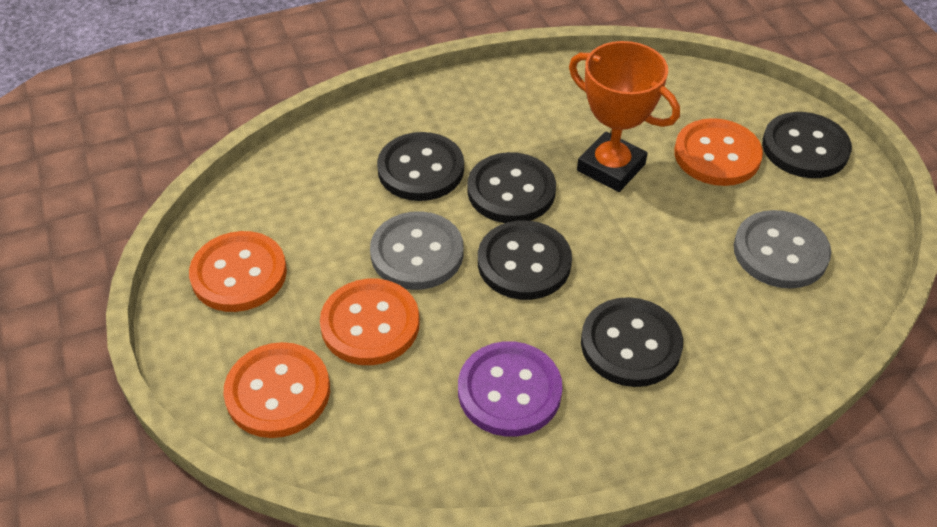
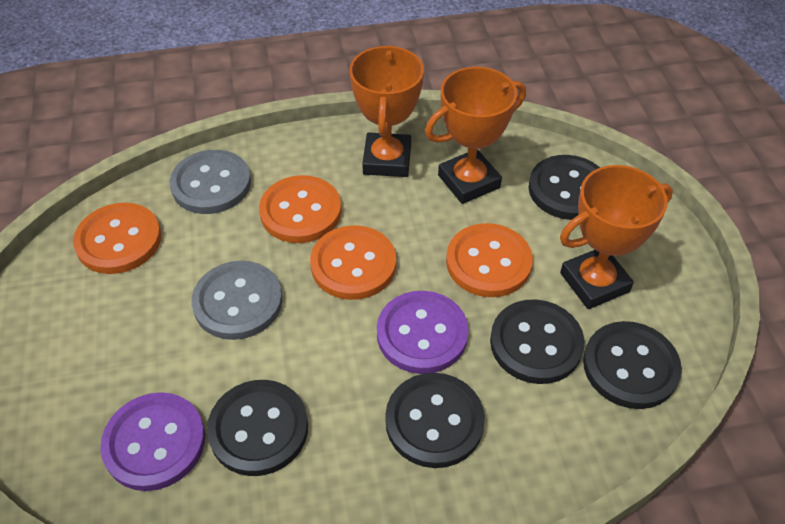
orange trophy: [569,41,680,192] = 1 -> [350,45,424,177] [425,67,526,204] [560,165,673,309] = 3
purple button: [458,341,562,437] = 1 -> [100,392,205,491] [377,291,469,374] = 2

